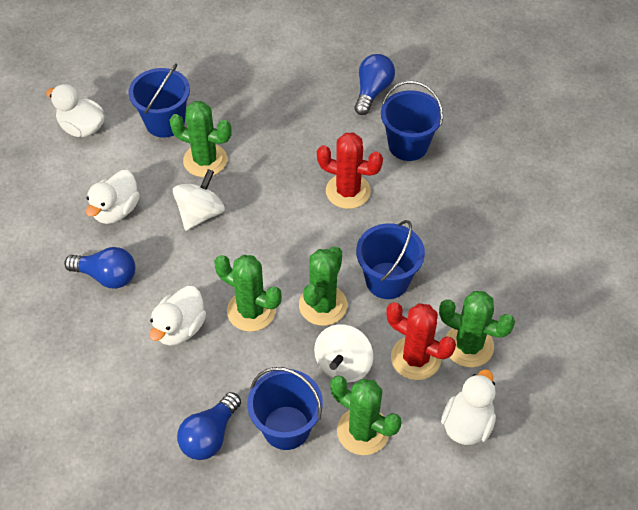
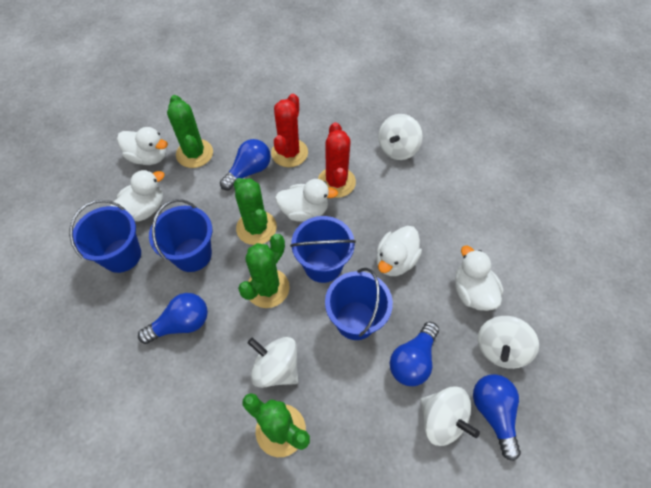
blue light bulb: [64,247,135,289] [177,392,241,460] [354,54,395,115] = 3 -> [138,293,208,344] [220,139,271,191] [390,322,439,386] [473,374,521,461] = 4
green cactus: [169,101,232,177] [214,255,282,332] [299,246,347,326] [330,376,401,455] [439,291,515,367] = 5 -> [167,95,213,168] [234,178,277,245] [238,234,290,308] [242,393,310,457] = 4
white duck: [46,84,104,137] [86,170,140,224] [149,286,206,346] [441,369,496,445] = 4 -> [110,170,165,221] [117,127,168,165] [275,179,338,222] [376,226,422,276] [455,246,503,311] = 5
white spinning top: [173,169,225,231] [314,324,373,383] = 2 -> [247,337,298,388] [378,114,423,160] [420,386,480,446] [477,316,539,369] = 4

